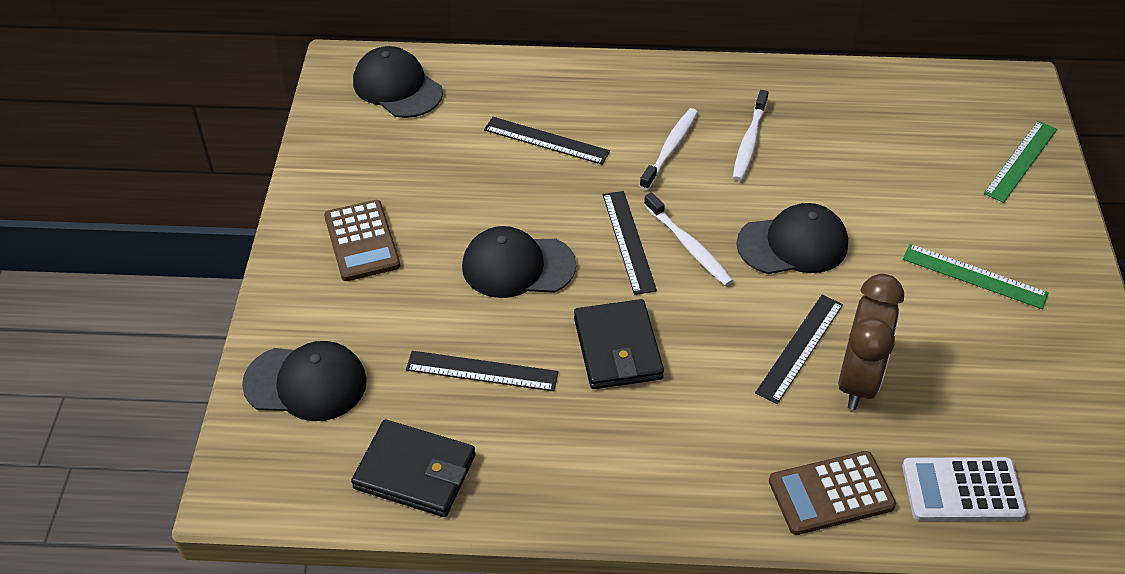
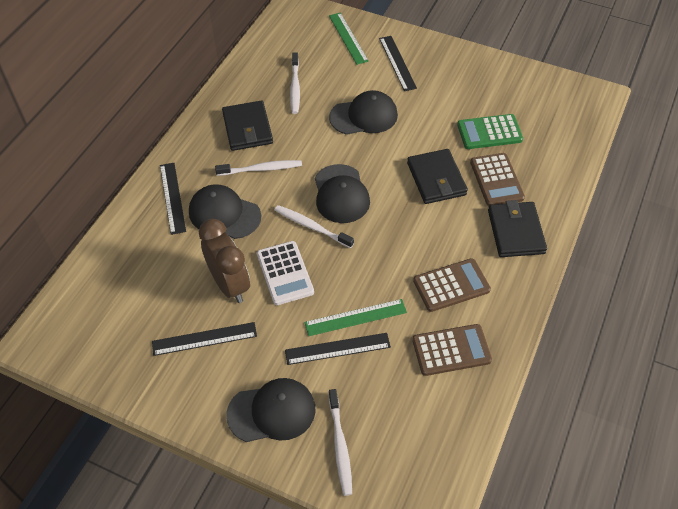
black wallet: [351,419,476,517] [574,299,664,389] = 2 -> [222,101,273,151] [407,149,468,204] [488,200,547,257] = 3
brown calculator: [324,200,400,281] [769,451,896,535] = 2 -> [412,324,492,376] [413,258,491,312] [470,153,525,206] = 3
green calculator: none = 0 -> [457,114,523,149] = 1
white toothbrush: [640,108,698,190] [644,193,733,286] [733,90,769,181] = 3 -> [215,160,302,176] [275,205,354,248] [290,52,300,114] [329,389,352,496] = 4

